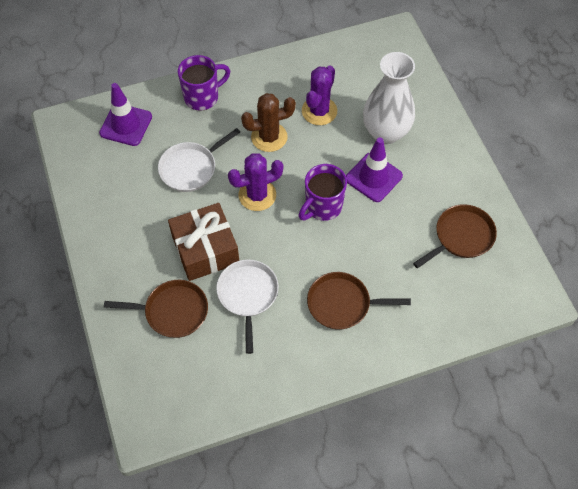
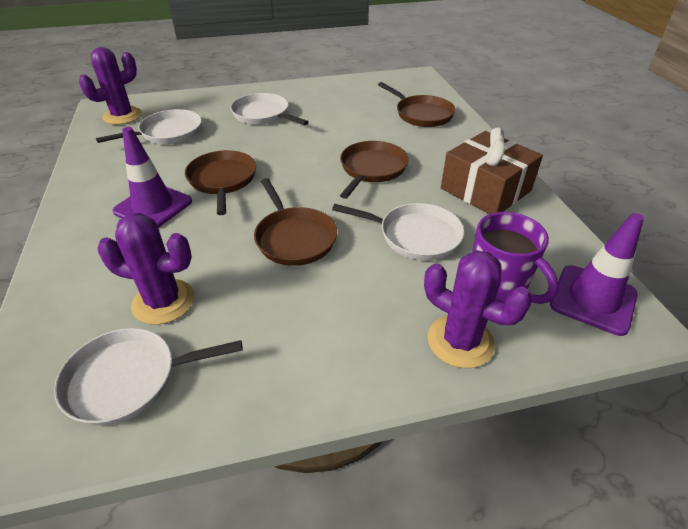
brown cactus: [241,93,296,152] = 1 -> none = 0
brown pan: [104,280,208,338] [307,272,411,330] [413,204,497,268] = 3 -> [185,150,256,215] [254,178,337,266] [340,141,409,199] [378,82,456,127] = 4
purple cactus: [228,153,283,211] [302,66,337,125] = 2 -> [79,47,142,125] [97,213,194,325] [424,250,532,368] = 3
purple mug: [178,55,230,111] [299,164,347,221] = 2 -> [472,212,559,304] = 1
white pan: [158,128,240,192] [216,260,279,354] = 2 -> [54,328,243,426] [96,109,202,144] [230,93,309,125] [332,203,464,260] = 4
white vase: [363,52,415,144] = 1 -> none = 0

